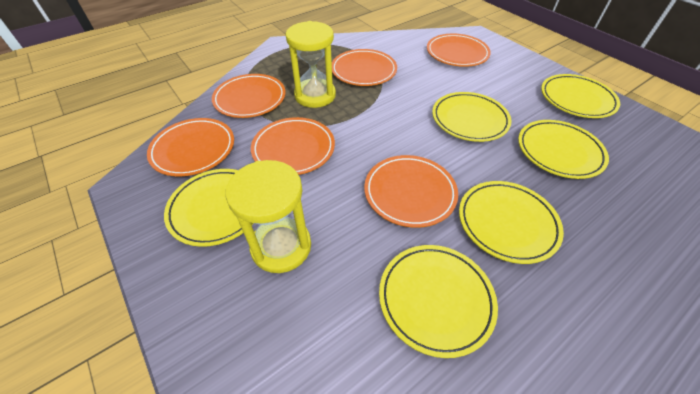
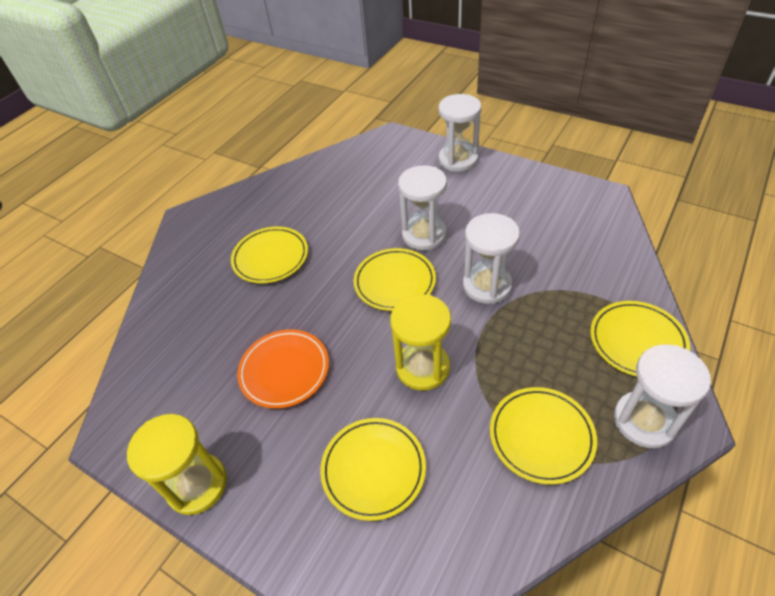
orange plate: [147,118,234,176] [212,74,286,118] [251,117,335,175] [332,49,397,86] [364,155,458,228] [427,34,491,67] = 6 -> [237,329,329,409] = 1
white hourglass: none = 0 -> [398,165,447,250] [438,94,481,172] [463,213,520,304] [614,344,711,448] = 4
yellow plate: [164,169,254,247] [379,245,498,358] [432,92,512,142] [459,181,564,264] [518,120,609,179] [541,74,620,118] = 6 -> [231,227,308,283] [320,418,426,521] [354,248,436,311] [490,387,597,485] [590,301,690,377] = 5

